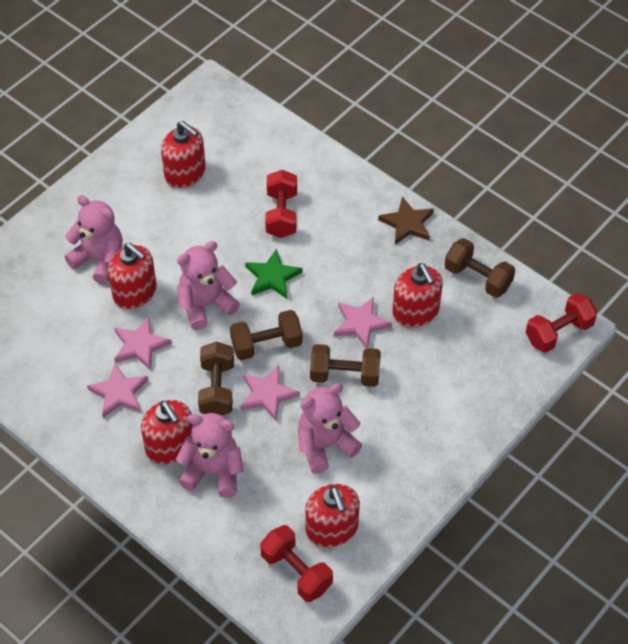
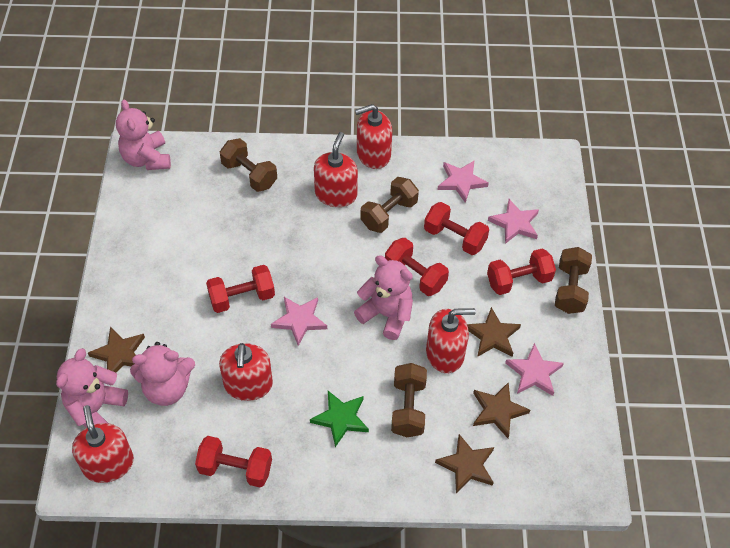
brown star: [378,196,434,245] = 1 -> [88,327,145,372] [435,434,494,493] [467,307,521,357] [473,382,530,438] = 4
red dumbbell: [260,525,333,602] [265,170,297,238] [525,293,598,353] = 3 -> [195,436,272,488] [206,265,275,313] [385,238,449,296] [424,202,489,255] [487,248,556,295] = 5

